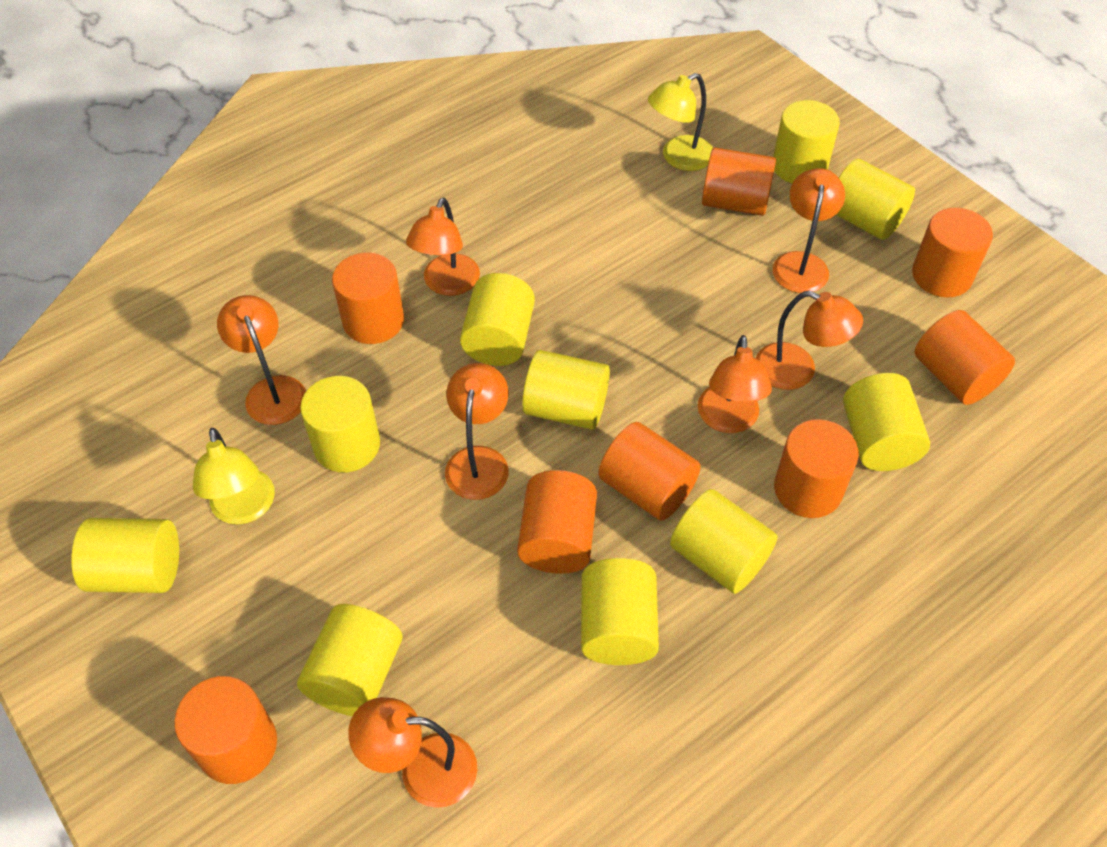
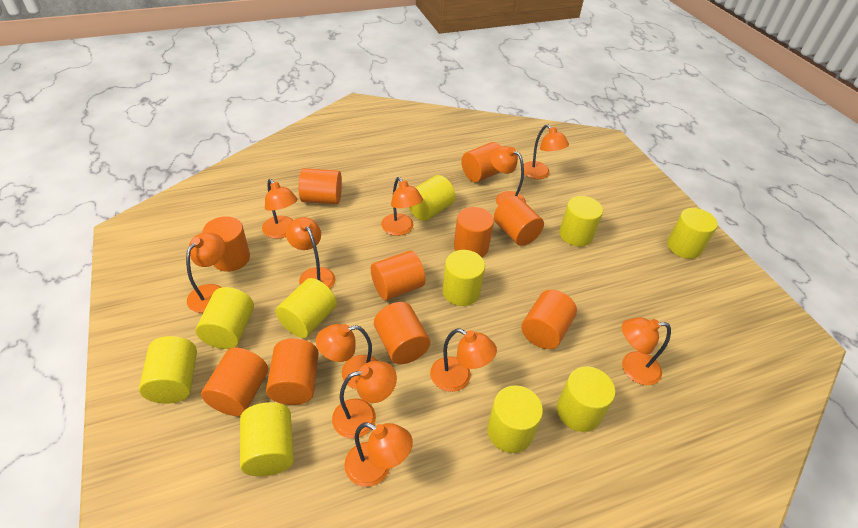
orange cylinder: [174,676,277,784] [332,253,404,344] [517,470,597,574] [598,422,701,520] [702,147,776,216] [774,419,859,518] [912,208,993,298] [914,310,1015,405] = 8 -> [201,348,268,416] [202,216,250,272] [266,338,319,405] [299,168,342,204] [371,250,425,300] [374,302,430,364] [454,207,494,257] [461,142,502,182] [494,196,544,246] [521,290,577,349] = 10
orange lamp: [217,295,306,425] [348,697,477,808] [406,197,480,296] [445,363,509,500] [698,335,772,433] [756,291,863,390] [773,168,845,293] = 7 -> [186,233,225,313] [262,179,298,239] [286,217,335,289] [316,324,378,390] [332,361,397,439] [344,422,413,487] [381,177,423,236] [430,328,497,392] [490,146,526,206] [524,125,569,179] [622,317,671,385] = 11
yellow lamp: [193,428,275,525] [648,73,713,171] = 2 -> none = 0

